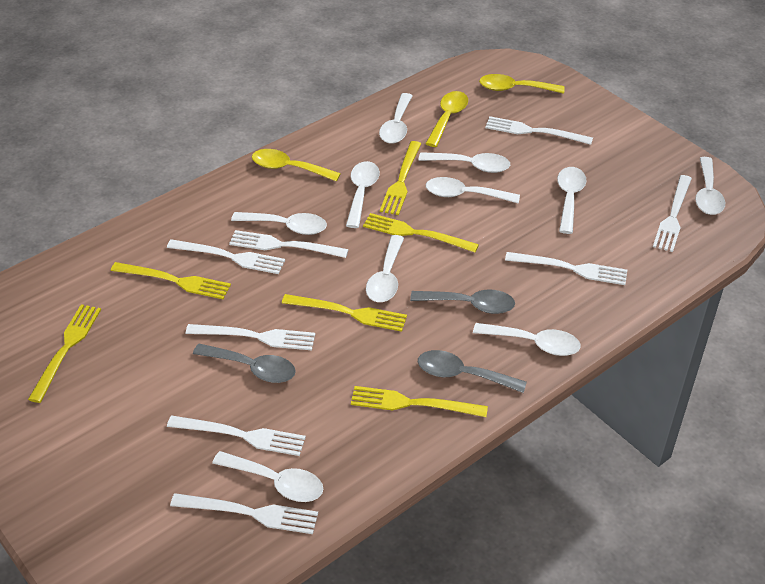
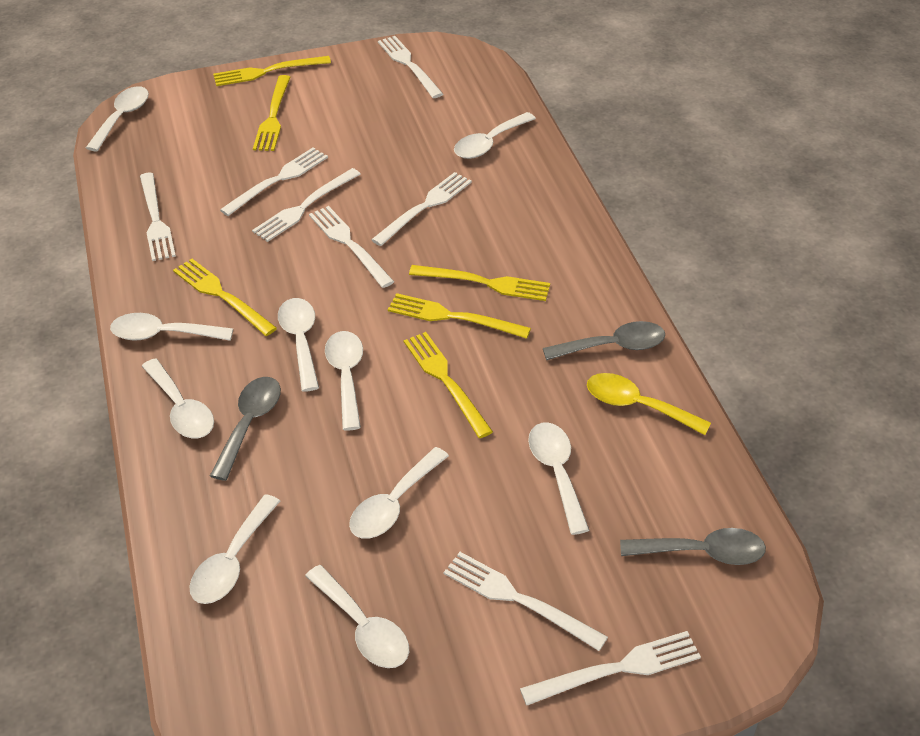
yellow spoon: [252,149,341,182] [426,91,468,147] [479,74,565,94] = 3 -> [587,373,711,435] = 1

